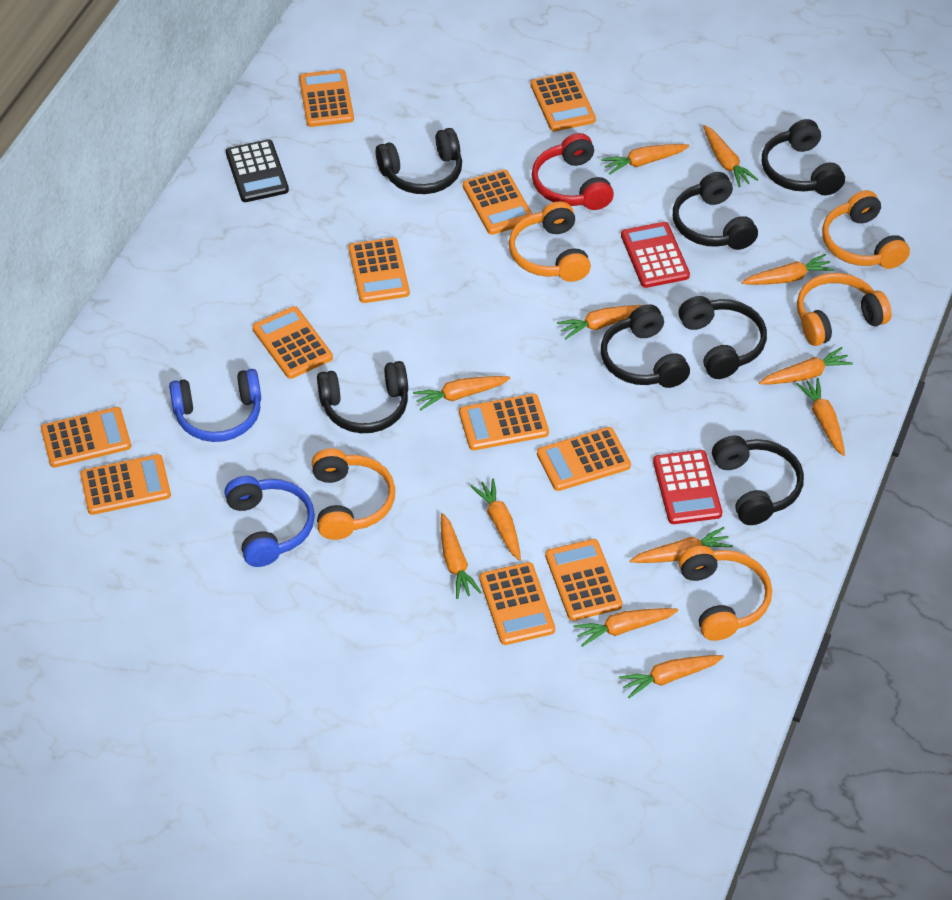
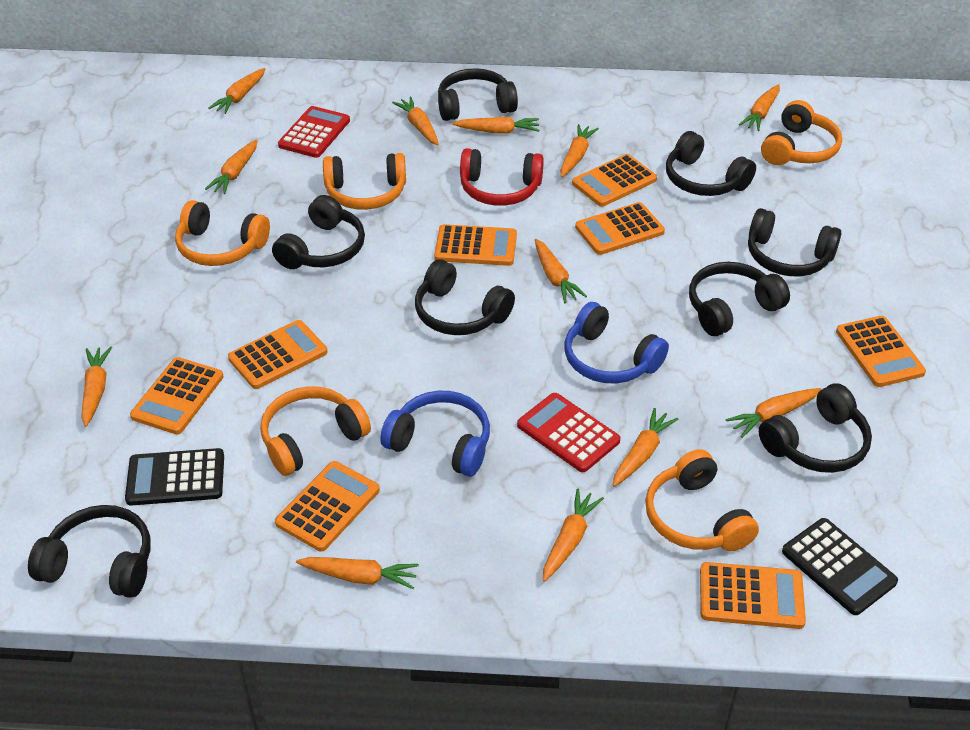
black calculator: [226,139,289,202] = 1 -> [125,448,224,506] [782,518,898,615] = 2
black headphones: [317,361,408,433] [376,128,462,194] [601,304,690,388] [673,172,758,250] [679,296,767,379] [712,436,804,525] [762,119,845,195] = 7 -> [28,505,151,598] [272,195,365,269] [415,259,515,335] [438,68,518,121] [666,131,756,196] [689,262,790,336] [748,208,841,276] [759,383,872,473] = 8
orange calculator: [41,407,131,468] [80,454,171,515] [252,306,333,379] [299,69,354,127] [348,238,410,303] [459,394,549,450] [463,169,532,235] [480,562,555,645] [531,72,596,131] [537,427,631,491] [545,539,622,621] = 11 -> [130,357,223,434] [228,320,328,389] [275,461,380,551] [434,224,517,266] [572,154,657,207] [575,202,665,255] [700,562,806,629] [836,316,926,387] = 8

